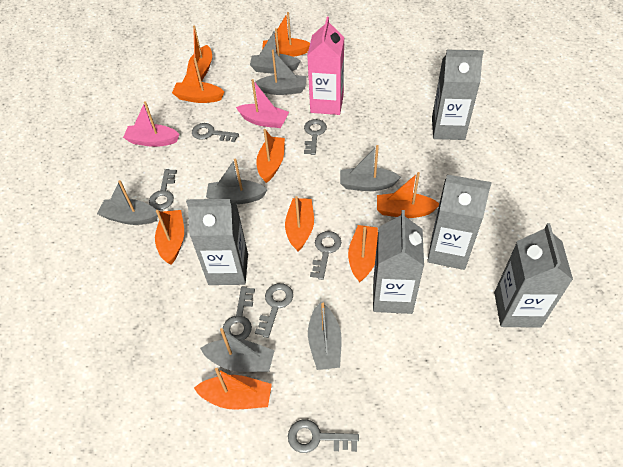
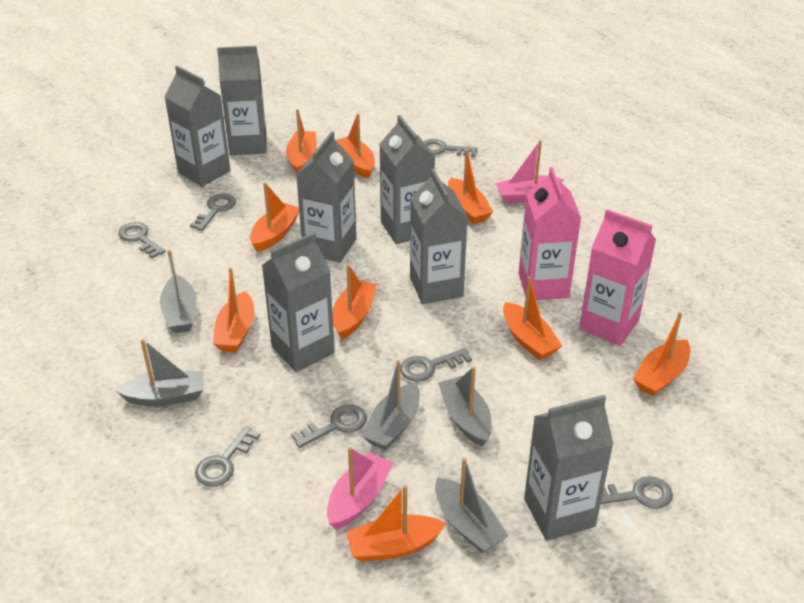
grey boat: [97,180,158,225] [200,328,275,372] [206,158,268,204] [250,28,301,74] [254,49,306,95] [308,302,342,370] [340,145,401,191] = 7 -> [115,339,203,406] [160,250,197,333] [362,360,420,450] [435,458,508,553] [438,366,492,447] = 5
grey carton: [186,199,248,285] [373,210,424,314] [427,175,492,270] [432,50,484,140] [494,223,573,328] = 5 -> [165,66,231,187] [217,46,267,155] [262,232,335,372] [296,131,357,263] [379,115,435,244] [410,169,468,304] [524,395,614,541] = 7
pink carton: [307,17,344,115] = 1 -> [519,167,581,300] [579,209,656,346] = 2

